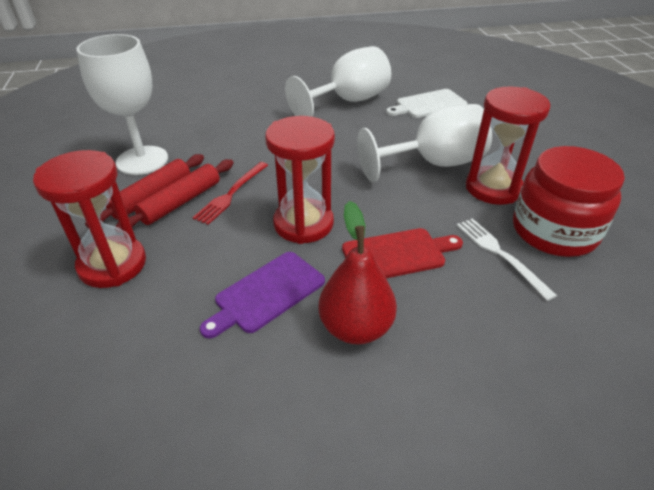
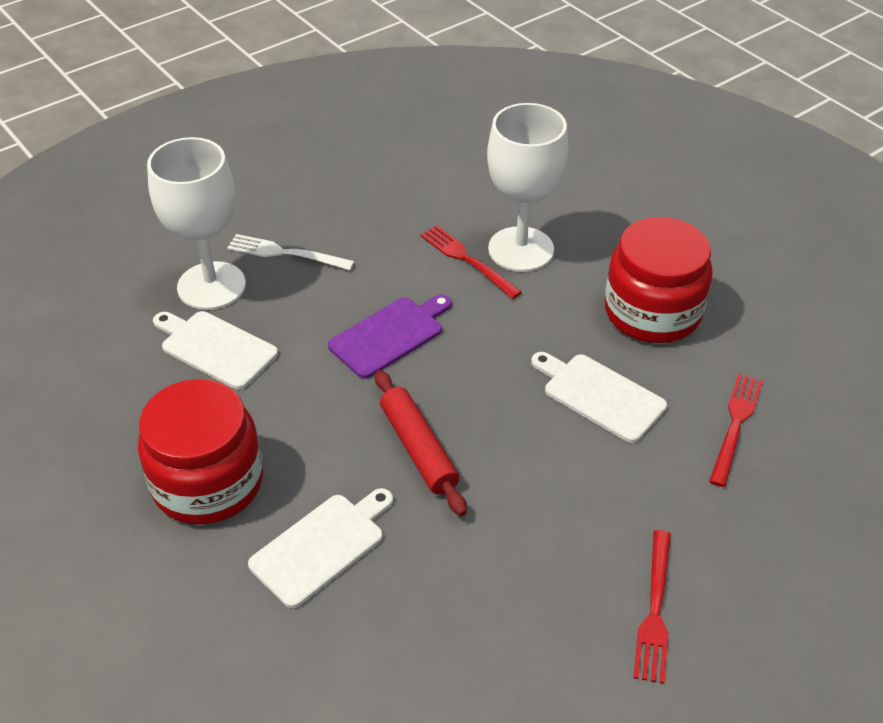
red cutting board: [342,228,463,278] = 1 -> none = 0
red fork: [192,162,268,225] = 1 -> [420,225,522,299] [633,530,671,684] [709,374,763,487] = 3
red hourglass: [33,150,146,288] [265,116,335,244] [466,87,551,205] = 3 -> none = 0
red jar: [513,146,625,257] = 1 -> [138,379,263,525] [605,217,713,343] = 2
red pear: [319,201,397,345] = 1 -> none = 0
red rolling pin: [85,154,204,228] [115,159,233,229] = 2 -> [375,370,467,516] = 1
white cutting board: [386,89,467,118] = 1 -> [153,311,278,390] [248,488,393,608] [531,352,667,443] = 3
white goblet: [76,34,168,175] [285,46,391,117] [357,104,492,182] = 3 -> [147,137,246,310] [487,103,568,272] = 2

